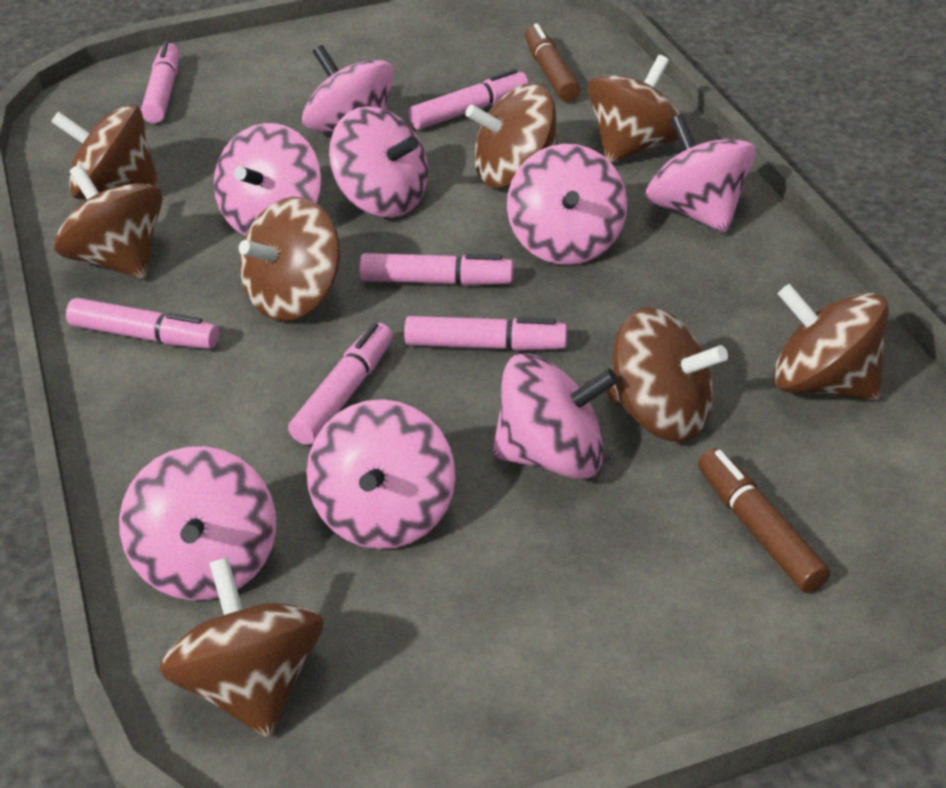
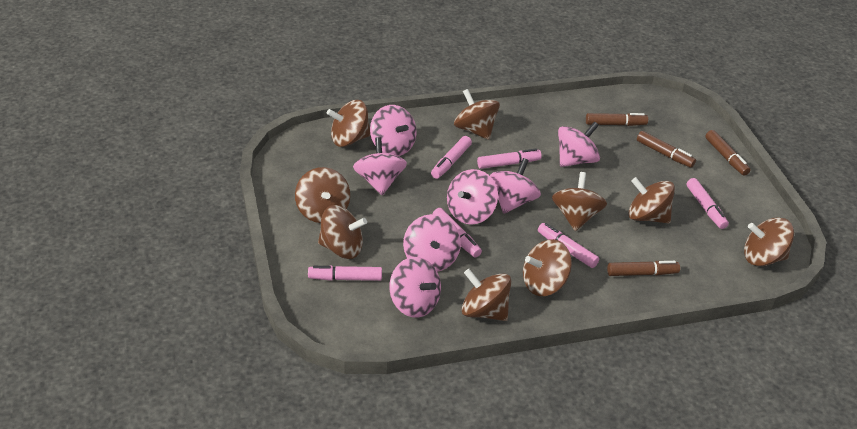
brown marker: [525,23,581,102] [698,448,830,593] = 2 -> [586,113,648,126] [607,261,680,276] [637,131,696,168] [705,130,751,176] = 4
brown spinning top: [51,104,160,199] [54,164,163,279] [159,557,324,738] [239,197,340,321] [465,84,558,188] [587,55,681,163] [605,307,728,442] [773,284,889,400] = 8 -> [295,167,350,223] [318,205,367,259] [327,100,371,147] [454,89,500,140] [461,269,511,321] [523,239,572,296] [552,172,607,231] [628,177,675,223] [744,217,794,266] = 9
pink spinning top: [119,446,276,600] [214,123,321,236] [302,45,394,134] [306,399,455,549] [329,106,428,217] [492,354,618,479] [507,144,627,265] [645,114,756,233] = 8 -> [353,137,407,195] [370,105,417,156] [389,257,441,318] [403,214,461,272] [447,169,498,225] [490,158,541,214] [558,121,600,167] = 7

